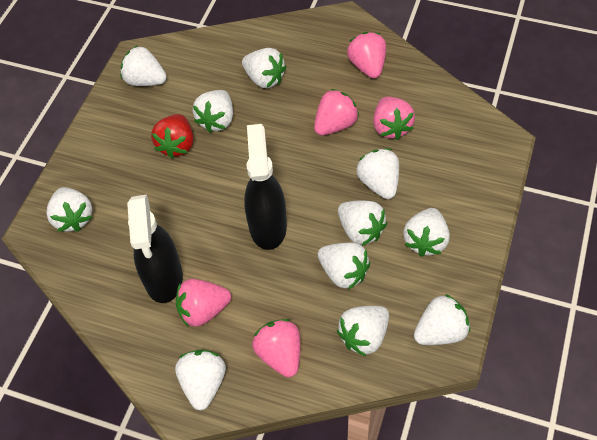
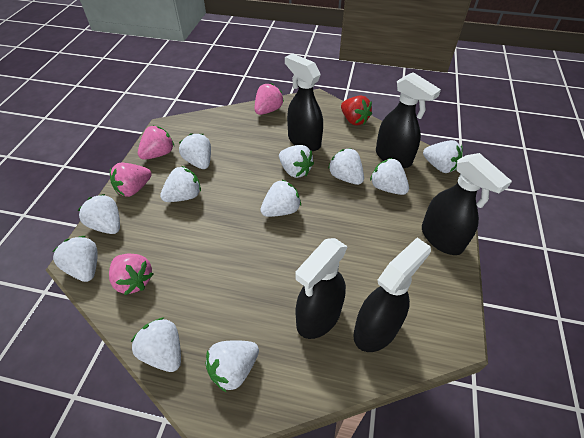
black spray bottle: [127,194,183,303] [244,124,287,250] = 2 -> [285,53,323,151] [295,238,348,339] [353,237,431,352] [376,72,441,168] [422,153,512,255] = 5
pink strawberry: [176,279,231,327] [252,319,300,377] [314,89,359,135] [347,32,386,78] [373,96,415,140] = 5 -> [109,254,154,295] [110,163,152,197] [138,125,174,160] [255,83,284,115] = 4

